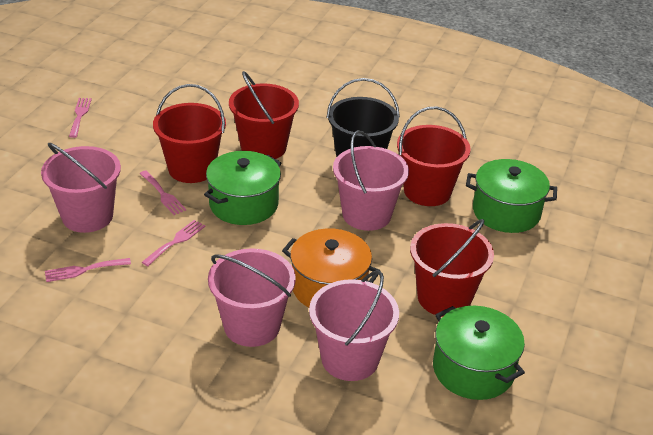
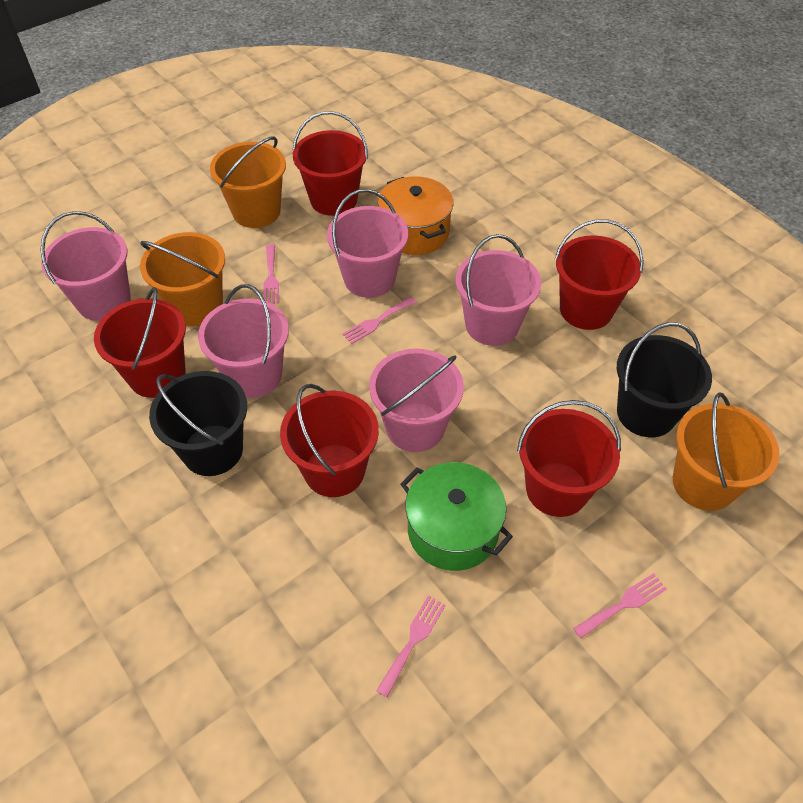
black bucket: [327,78,400,158] = 1 -> [149,371,247,476] [617,322,712,437] = 2
green pot: [204,151,281,225] [433,306,525,400] [466,159,557,233] = 3 -> [401,462,513,571] = 1
orange bucket: none = 0 -> [140,232,225,326] [210,136,286,228] [673,393,780,511] = 3
pink bucket: [41,143,121,233] [208,248,296,347] [309,270,399,381] [333,130,409,231] = 4 -> [40,211,131,321] [198,284,289,398] [327,189,408,298] [369,349,464,452] [456,234,541,346] = 5
red bucket: [153,84,226,183] [229,71,299,159] [397,106,471,206] [410,219,494,317] = 4 -> [94,287,186,398] [280,384,379,497] [292,111,368,216] [517,400,621,517] [555,219,644,330] = 5

